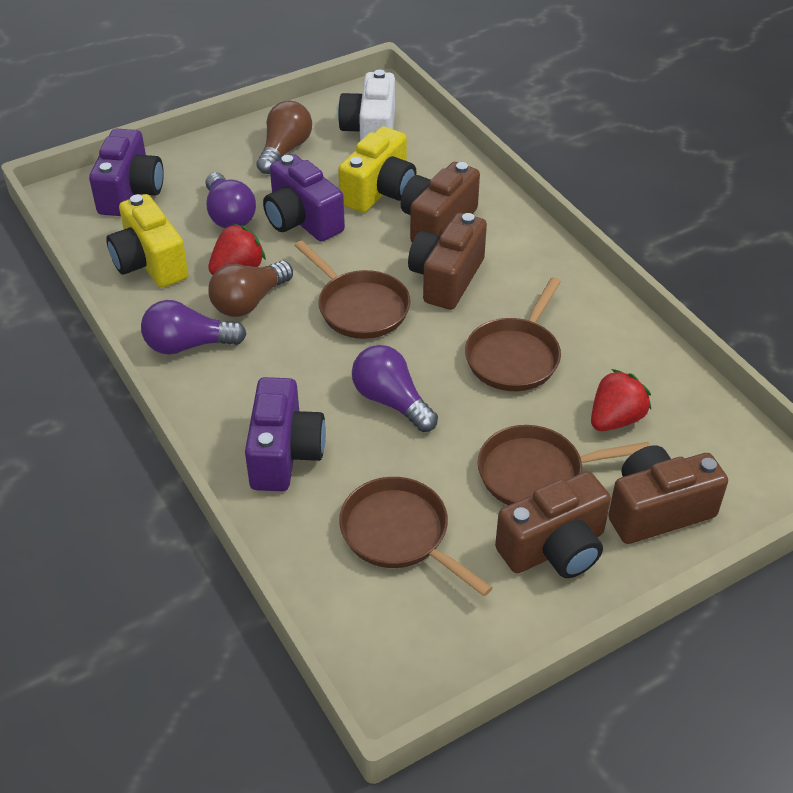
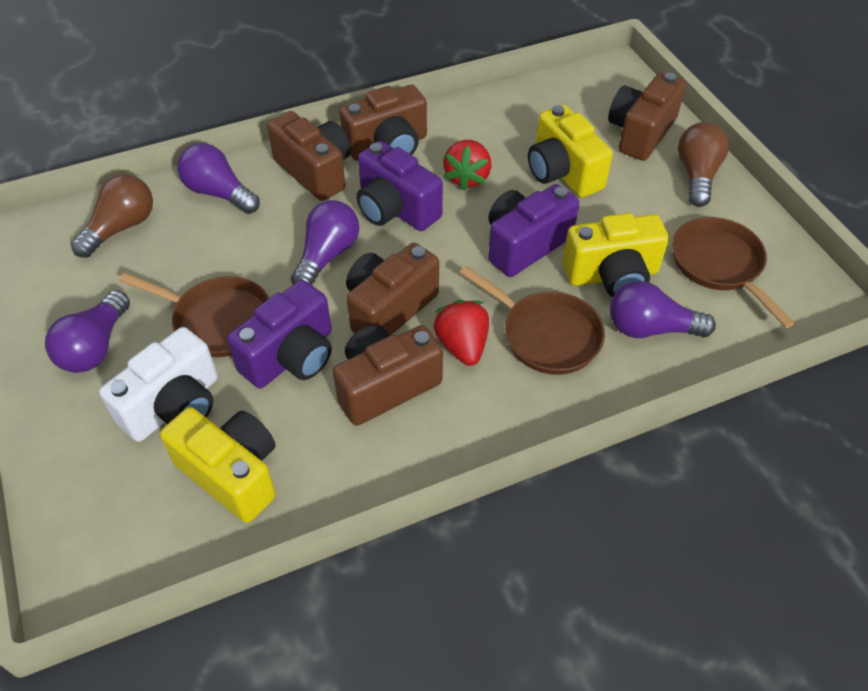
brown camera: [401,162,480,242] [408,213,487,310] [495,471,611,578] [608,445,728,544] = 4 -> [267,111,351,201] [333,325,443,426] [339,85,427,161] [346,243,439,335] [608,72,686,161] = 5
brown pan: [294,240,411,339] [339,477,493,596] [465,277,561,391] [477,425,650,505] = 4 -> [119,272,269,357] [460,266,605,375] [672,217,795,328] = 3
purple light bulb: [141,300,247,354] [206,172,256,228] [352,345,438,432] = 3 -> [45,290,130,373] [177,143,260,214] [291,200,359,285] [610,281,716,338] = 4
yellow camera: [106,194,189,288] [338,126,416,213] = 2 -> [160,407,276,523] [528,105,613,198] [563,213,669,297] = 3

